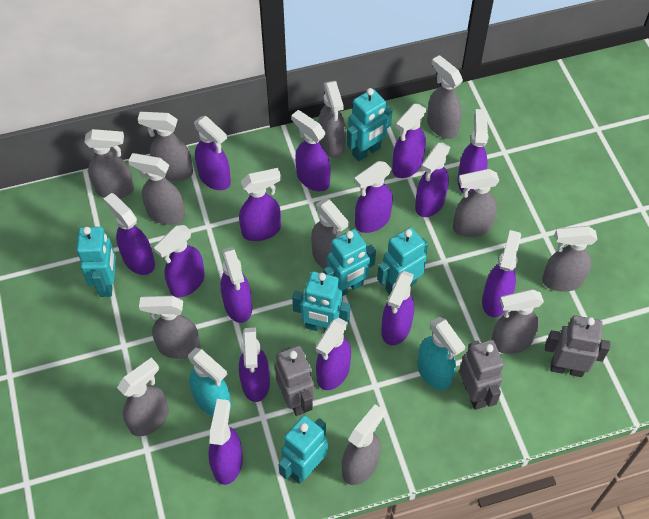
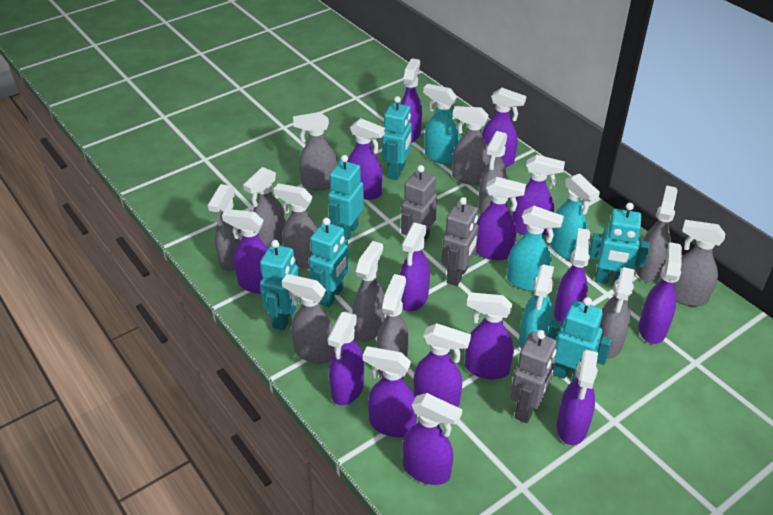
turquoise spray bottle: [188,348,231,416] [417,317,465,390] = 2 -> [423,84,459,164] [507,206,564,291] [519,264,554,349] [550,173,600,260] = 4

